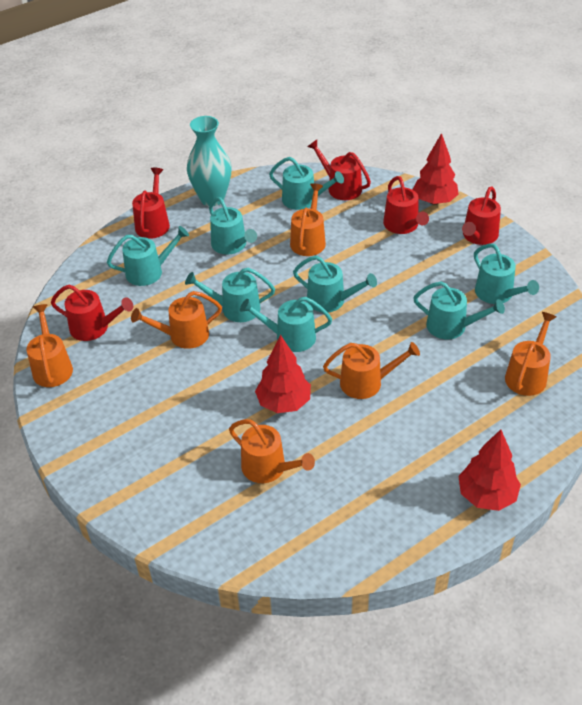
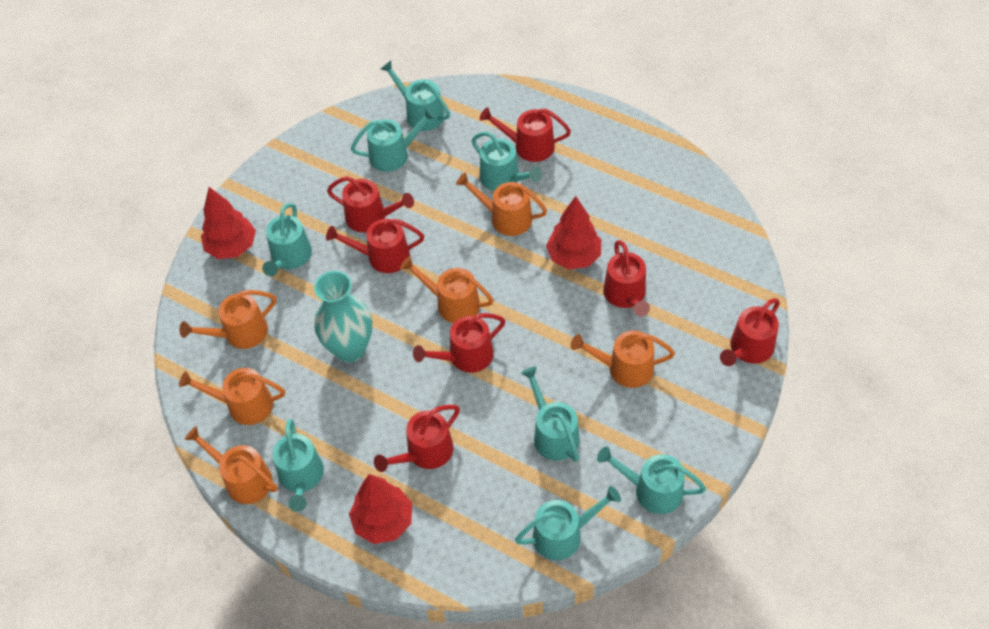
red watering can: [51,285,133,341] [132,168,170,238] [308,140,371,200] [383,176,429,234] [462,186,501,245] = 5 -> [326,219,424,273] [327,176,414,232] [374,405,460,472] [413,313,505,373] [480,107,571,162] [603,240,650,316] [720,298,780,366] = 7

